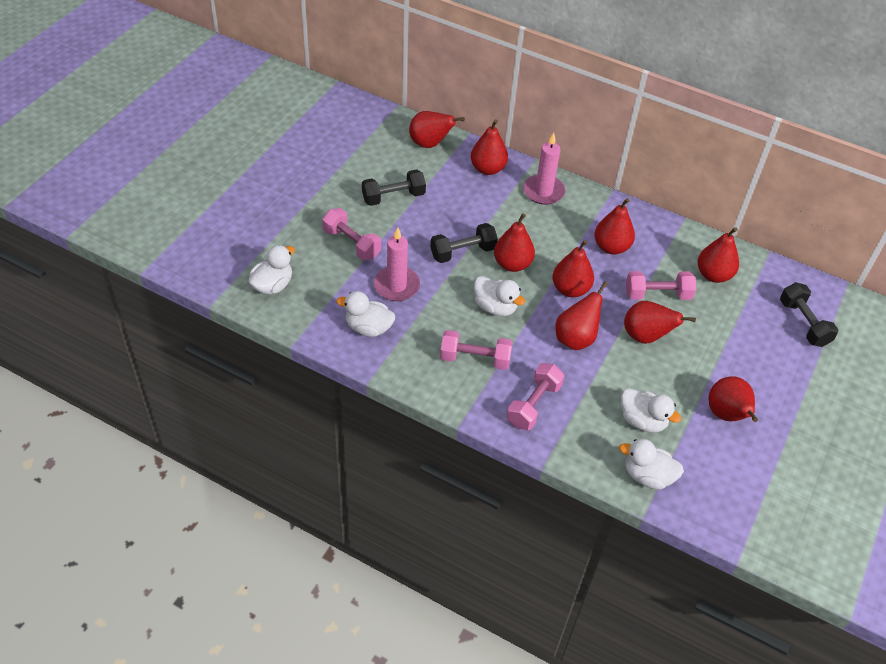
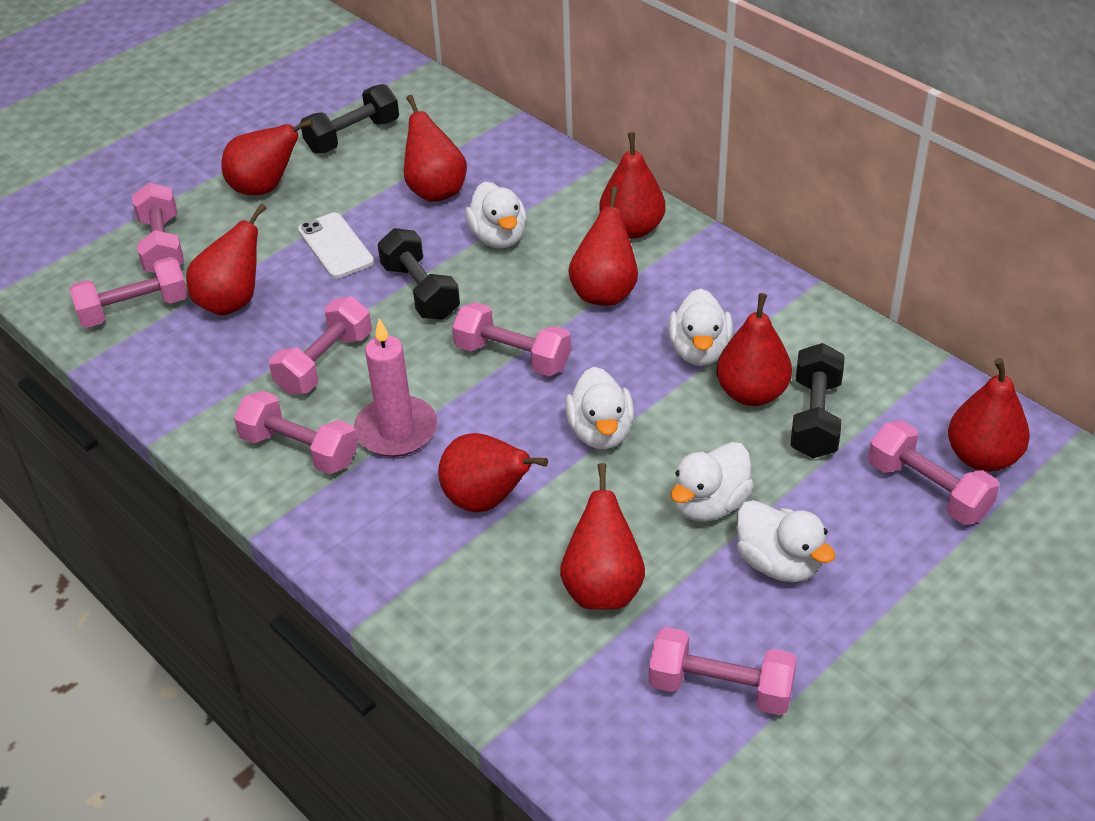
pink candle: [374,228,420,301] [523,133,565,205] = 2 -> [354,318,438,457] = 1
pink dumbbell: [322,208,381,260] [440,330,513,370] [507,363,564,430] [626,271,696,300] = 4 -> [69,257,188,328] [132,183,184,273] [234,391,358,474] [269,297,372,395] [452,302,571,376] [649,627,797,715] [868,420,999,525] = 7
white phone: none = 0 -> [298,213,374,278] = 1

